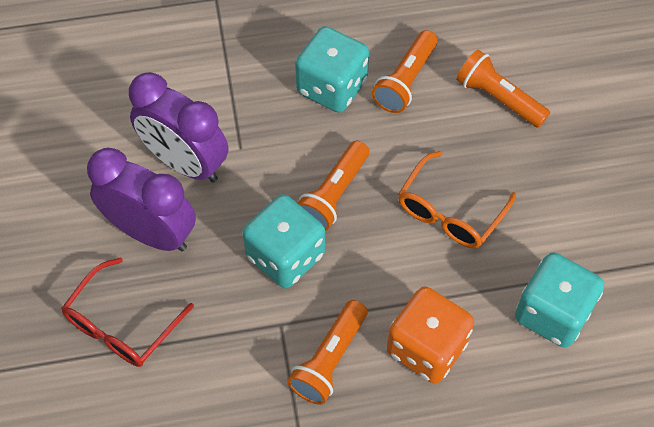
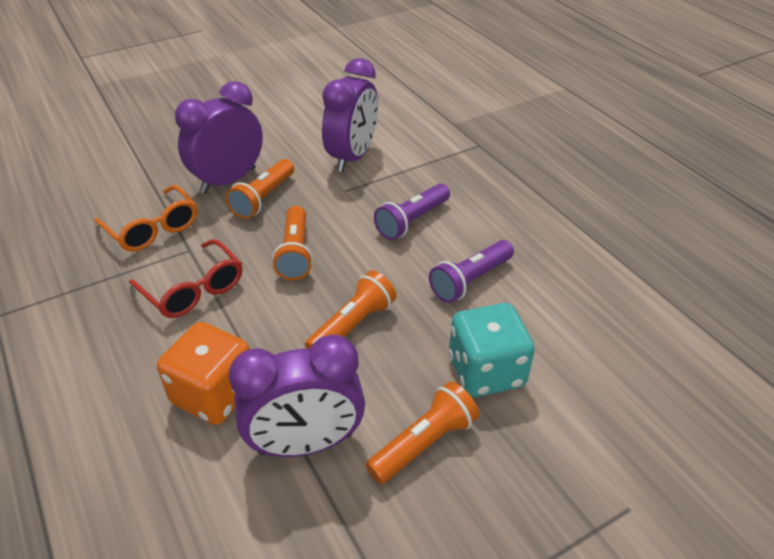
purple clock: [87,148,196,251] [129,72,228,183] = 2 -> [175,81,263,194] [229,335,365,457] [322,58,378,172] = 3
purple flashlight: none = 0 -> [374,183,450,240] [429,240,514,303] = 2
turquoise dice: [242,194,325,288] [295,26,369,113] [515,252,604,348] = 3 -> [449,303,535,397] = 1

